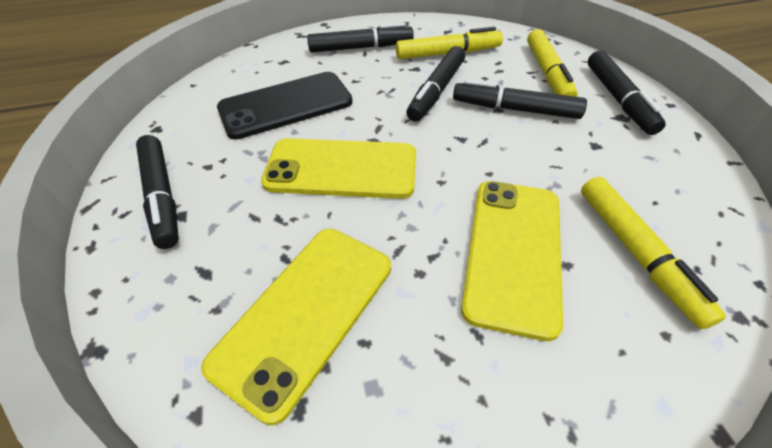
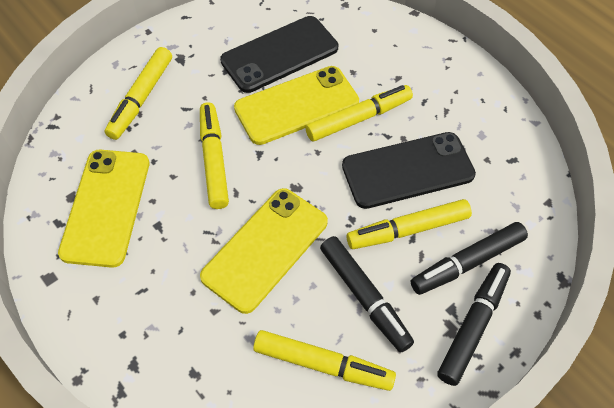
black marker: [136,135,179,249] [307,22,414,52] [406,46,465,122] [453,79,587,119] [588,50,666,135] = 5 -> [320,236,414,353] [411,222,528,295] [437,263,511,386] = 3
black phone: [217,72,353,140] = 1 -> [220,16,338,93] [342,132,476,209] = 2
yellow marker: [396,27,503,59] [527,29,578,97] [581,177,726,329] = 3 -> [105,47,172,140] [200,102,229,209] [253,330,396,391] [305,85,413,142] [347,199,472,249] = 5

